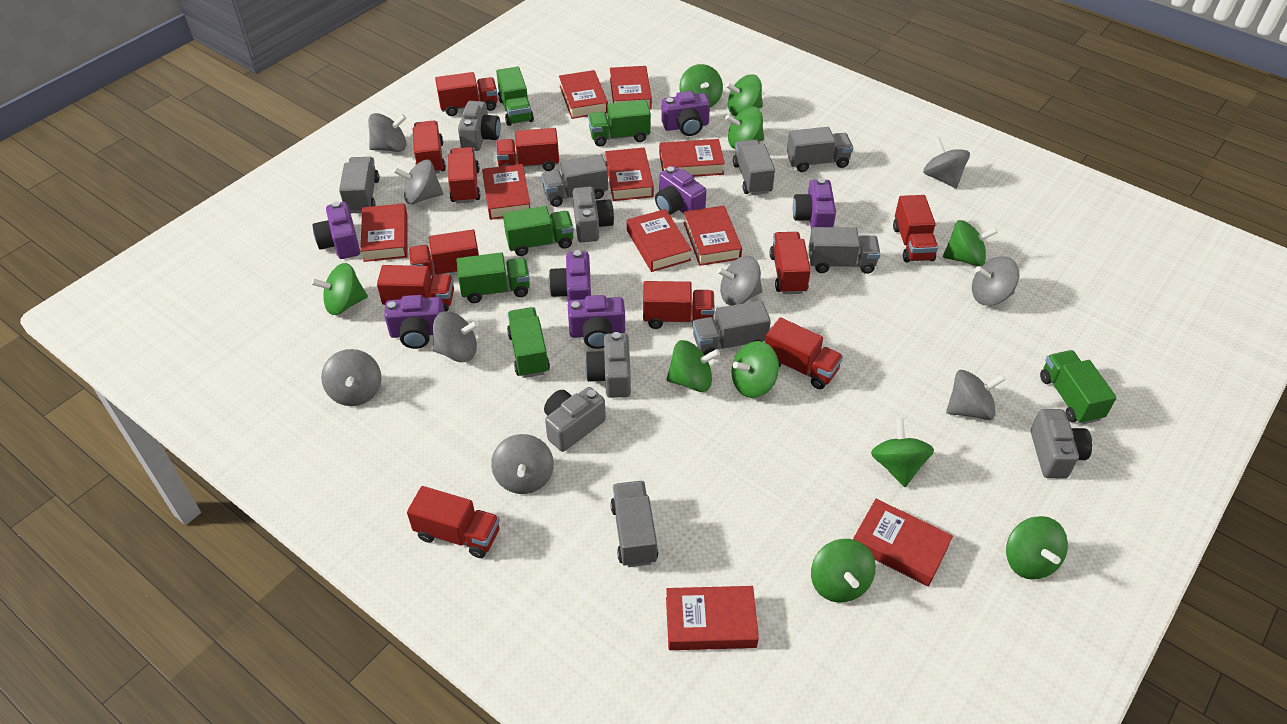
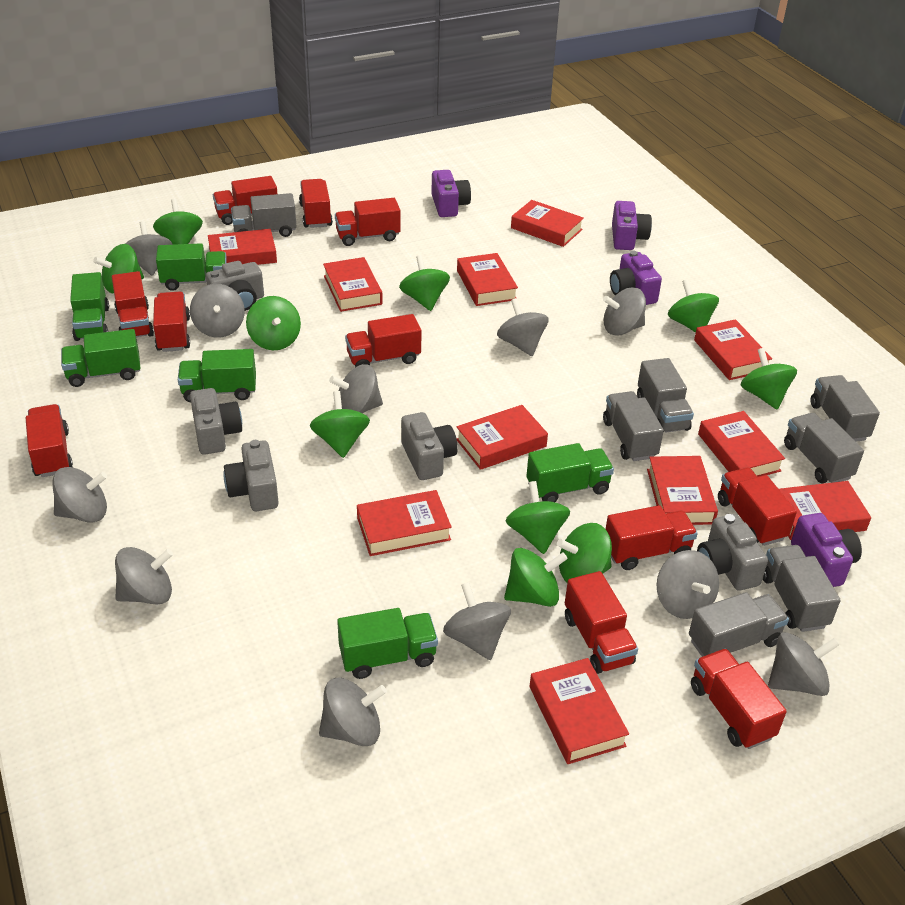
grey spinning top: [321,349,381,406] [368,113,407,152] [394,160,443,204] [432,311,479,362] [491,434,554,494] [717,256,762,306] [923,137,970,189] [946,370,1005,420] [972,256,1019,306] = 9 -> [52,467,107,523] [115,547,173,605] [125,221,173,276] [190,284,245,338] [319,678,387,746] [329,364,383,413] [443,582,511,660] [497,298,549,356] [603,287,646,336] [657,550,719,619] [768,632,839,696] = 11
purple camera: [312,201,360,259] [384,295,444,349] [549,250,591,302] [568,295,625,349] [655,166,706,215] [661,91,710,136] [793,178,836,229] = 7 -> [431,170,471,217] [610,251,662,305] [612,201,652,250] [791,513,862,587] = 4
red book: [360,203,408,262] [482,164,530,220] [559,70,608,119] [605,148,654,201] [610,66,652,110] [627,209,692,272] [659,139,725,177] [666,586,759,650] [683,206,742,266] [853,499,953,587] = 10 -> [208,229,277,265] [323,257,383,312] [357,490,452,556] [456,405,548,470] [457,253,518,306] [511,200,584,247] [530,658,629,764] [647,456,718,525] [694,319,772,380] [698,411,785,477] [779,481,871,540] = 11

